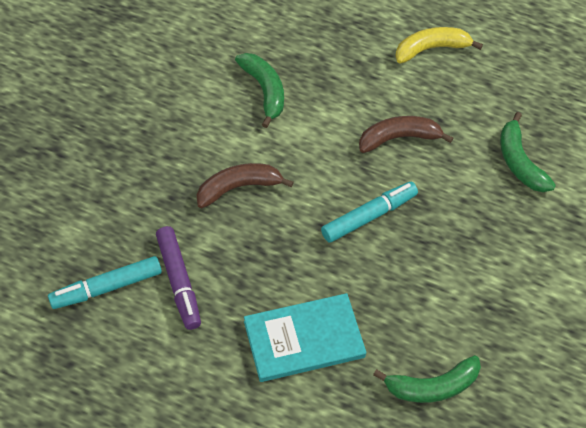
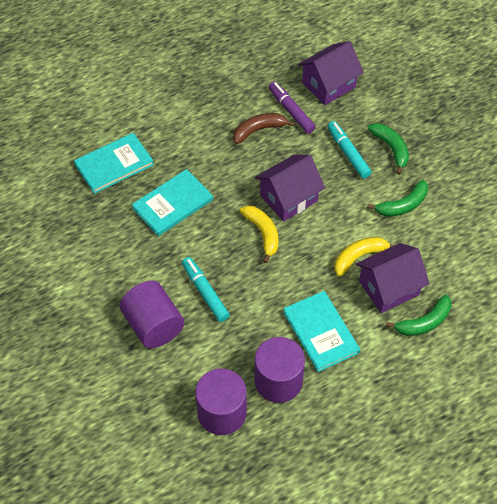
brown banana: [197,163,294,208] [359,116,453,153] = 2 -> [233,113,295,144] = 1
purple cylinder: none = 0 -> [119,280,185,348] [195,368,247,435] [254,337,305,403] = 3
purple house: none = 0 -> [255,154,325,222] [298,41,364,105] [356,243,430,313] = 3
turquoise book: [244,293,366,382] = 1 -> [74,133,154,194] [132,169,213,236] [283,291,360,372] = 3
yellow banana: [395,27,483,64] = 1 -> [240,205,278,263] [335,237,395,276] = 2

